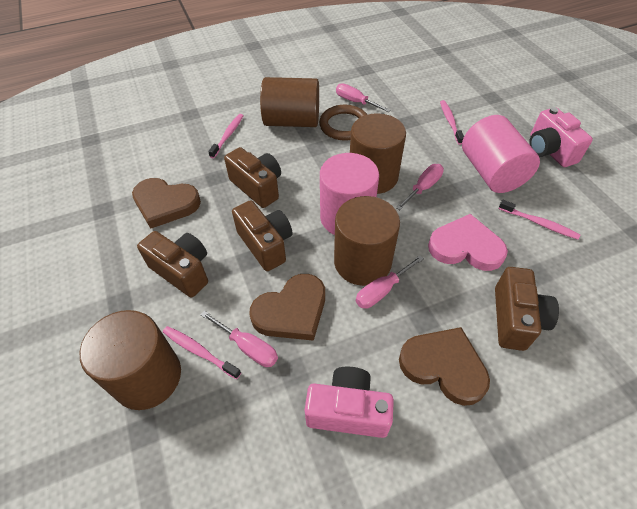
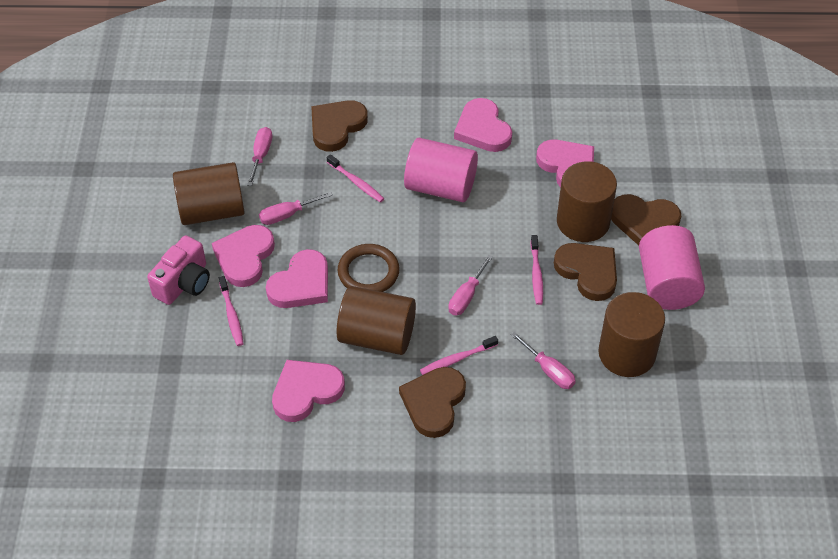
brown camera: [137,231,208,297] [224,147,281,208] [232,200,292,271] [495,267,559,351] = 4 -> none = 0
brown heart: [132,178,201,229] [249,274,325,341] [399,327,490,406] = 3 -> [311,100,368,152] [399,367,466,438] [554,243,617,301] [611,194,681,245] = 4
pink camera: [305,367,394,438] [529,107,593,167] = 2 -> [147,235,210,305] = 1
pink heart: [428,214,508,271] = 1 -> [212,225,275,287] [266,249,328,308] [272,360,345,422] [454,98,512,152] [536,140,594,188] = 5

